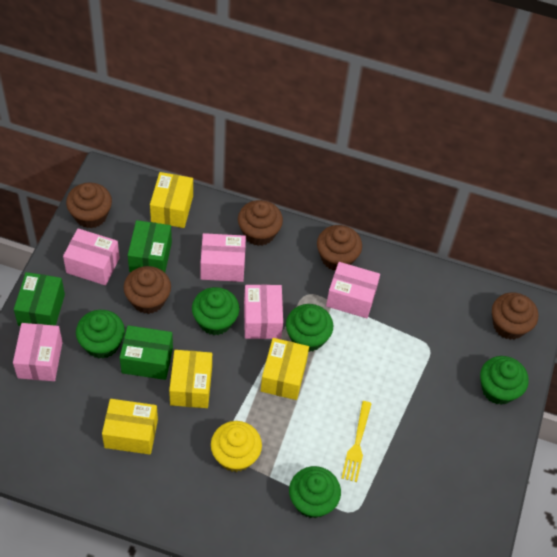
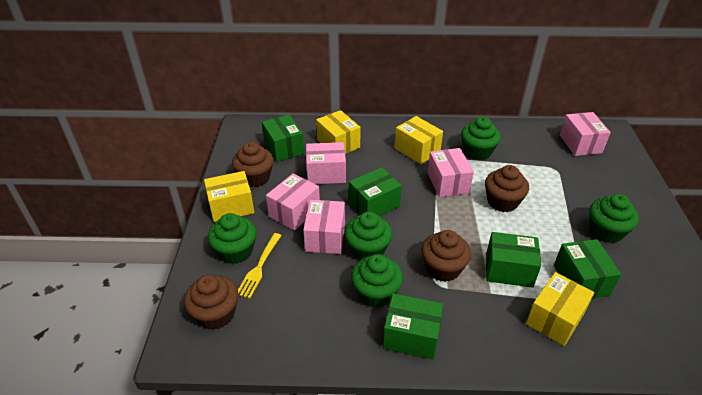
brown cupcake: [66,182,112,228] [124,266,171,314] [238,200,283,246] [317,225,362,270] [492,292,538,340] = 5 -> [184,275,238,330] [232,142,274,187] [421,230,471,282] [485,165,529,212] = 4
green box: [14,272,65,326] [120,325,173,380] [128,220,172,272] = 3 -> [262,115,304,162] [349,167,402,216] [383,293,443,360] [486,232,541,288] [554,239,621,299] = 5
yellow cupcake: [211,421,262,472] = 1 -> none = 0

